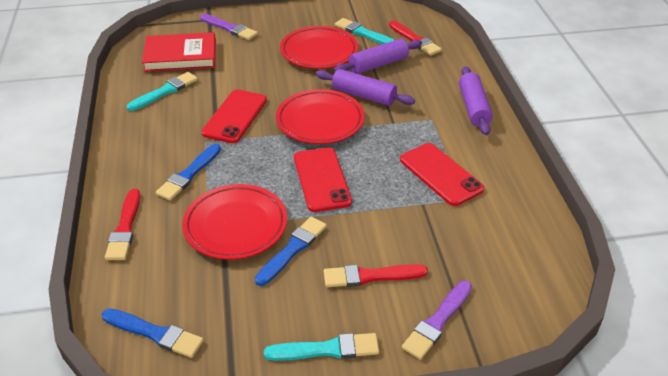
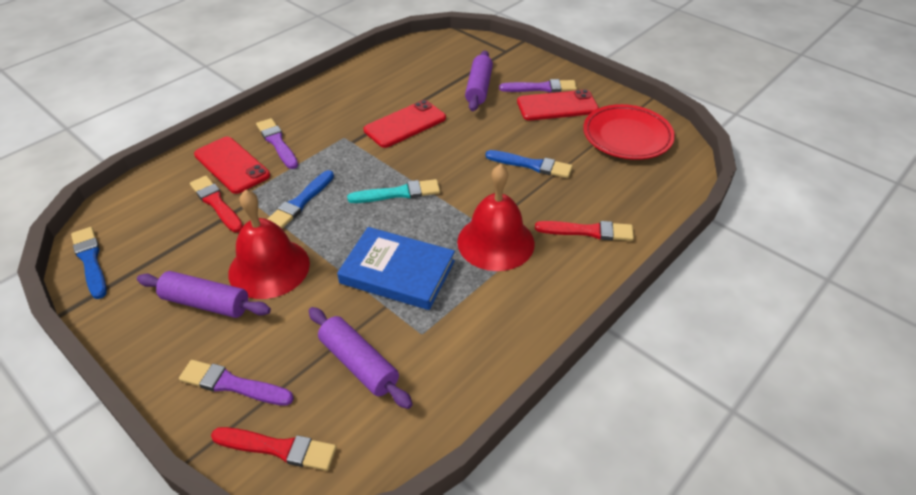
blue book: none = 0 -> [337,227,455,310] = 1
purple brush: [200,14,258,40] [402,281,472,360] = 2 -> [179,360,294,406] [256,118,298,169] [499,79,577,93] = 3
red bell: none = 0 -> [228,189,310,299] [457,164,535,271] = 2
red book: [142,32,216,72] = 1 -> none = 0
red plate: [182,184,287,260] [276,89,364,144] [280,26,358,69] = 3 -> [583,104,675,160] = 1
turquoise brush: [127,72,198,111] [264,333,379,361] [335,18,394,44] = 3 -> [347,179,440,203] = 1

